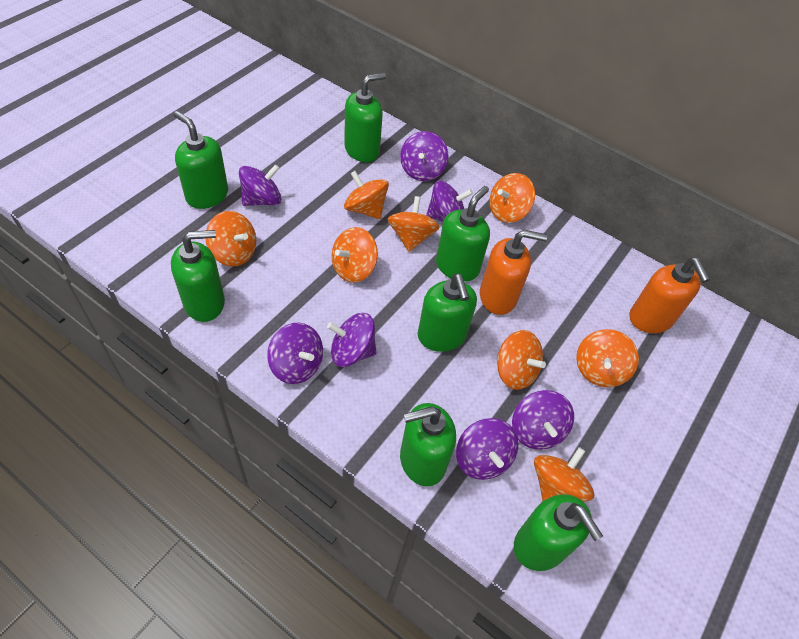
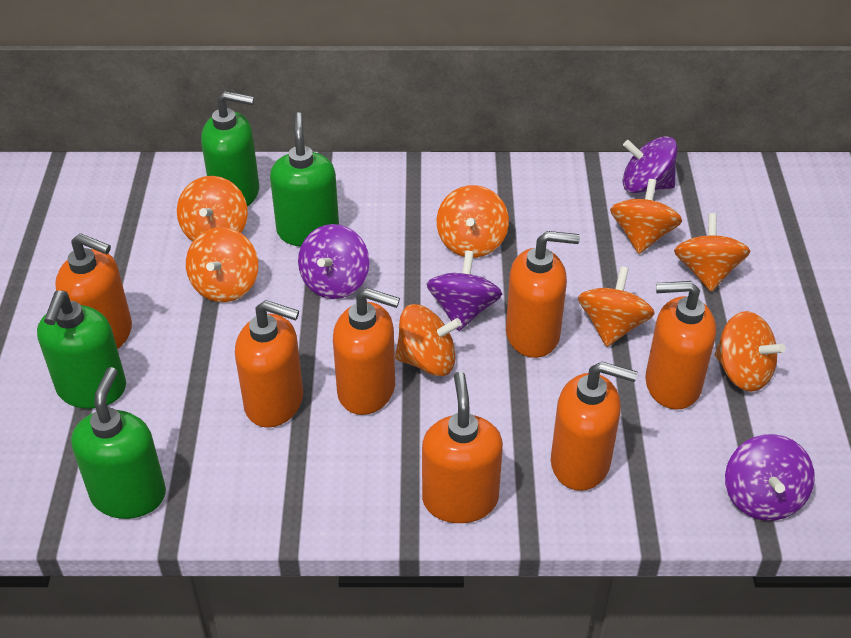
green soap dispenser: [171,230,225,322] [174,111,228,209] [344,73,386,162] [400,403,456,486] [418,273,477,352] [436,186,490,282] [514,494,603,571] = 7 -> [37,290,126,409] [71,367,166,519] [201,91,259,206] [270,112,339,247] = 4
orange soap dispenser: [480,230,547,315] [629,257,710,333] = 2 -> [55,233,132,349] [235,300,303,428] [333,288,400,415] [422,372,503,523] [506,231,580,358] [551,362,637,491] [645,281,716,410] = 7
purple spinning top: [239,164,281,206] [267,323,323,384] [327,313,376,367] [400,131,448,181] [426,180,473,222] [456,418,518,480] [512,390,574,450] = 7 -> [298,224,369,299] [427,250,502,331] [623,136,677,193] [725,434,815,521] = 4

